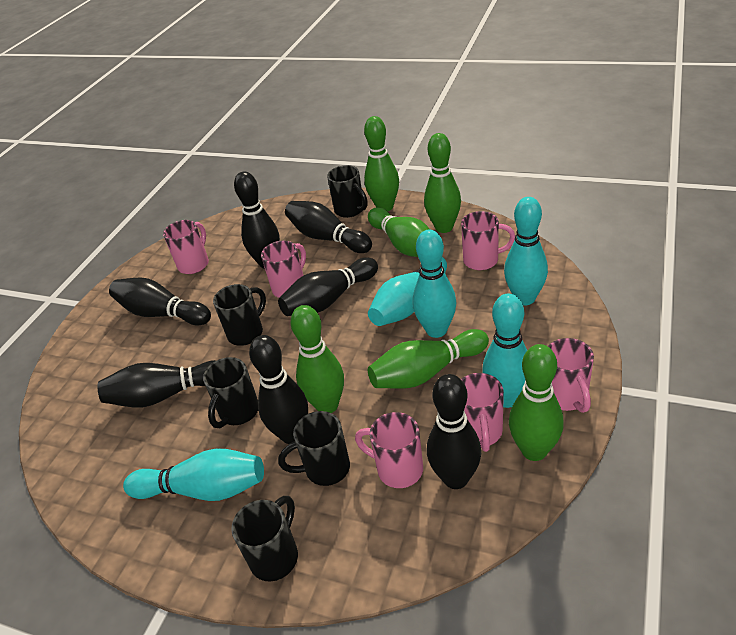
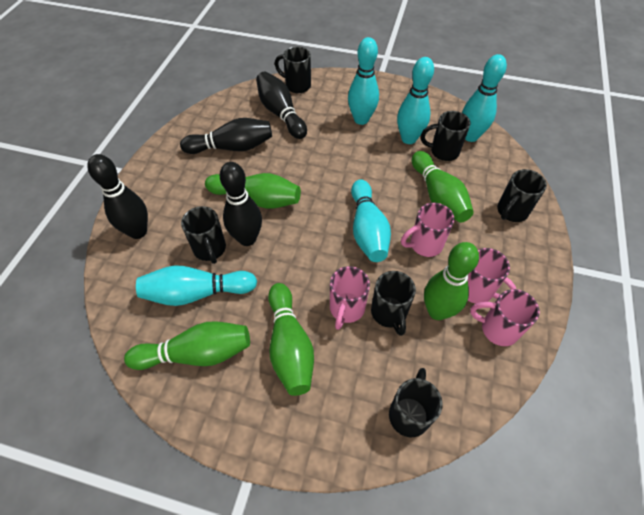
black bowling pin: [98,360,217,408] [109,277,211,326] [234,172,280,269] [249,335,308,444] [278,257,378,316] [285,201,372,253] [427,374,481,489] = 7 -> [87,154,148,239] [180,118,272,154] [220,162,262,246] [256,72,307,139] = 4
black mug: [203,357,258,428] [213,284,266,346] [231,496,298,582] [278,411,350,486] [327,165,368,218] = 5 -> [181,206,226,264] [275,46,311,93] [371,271,416,336] [389,368,443,437] [421,111,470,161] [497,169,547,222] = 6
green bowling pin: [290,305,344,413] [364,116,399,211] [368,207,430,257] [368,329,489,389] [424,133,461,233] [509,344,564,461] = 6 -> [124,321,250,370] [205,173,301,209] [268,283,314,396] [412,151,474,222] [424,242,479,320] = 5
pink mug: [163,220,209,274] [261,241,306,298] [355,412,423,488] [461,211,515,270] [461,373,504,452] [548,338,594,413] = 6 -> [330,266,370,330] [401,203,454,257] [468,248,516,304] [470,289,540,346] = 4

